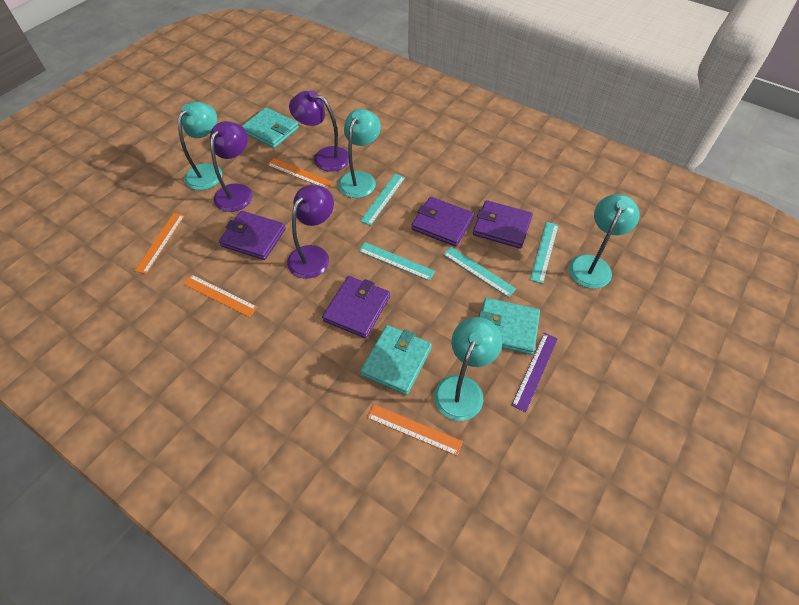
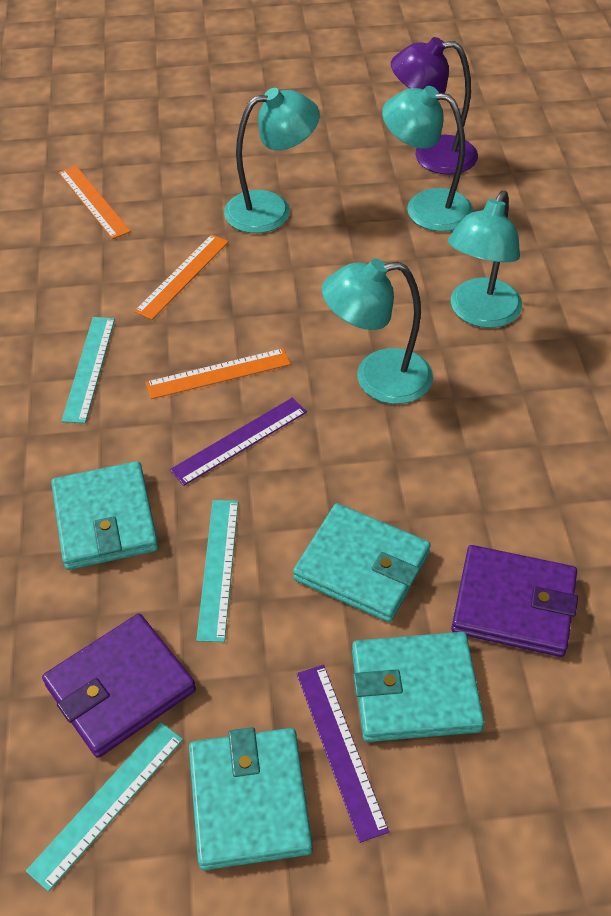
orange ruler: [135,213,185,274] [183,275,258,317] [267,158,332,189] [367,404,463,456] = 4 -> [58,166,131,239] [134,234,229,320] [145,348,291,399] = 3
purple lamp: [210,121,253,212] [287,185,334,279] [289,90,349,172] = 3 -> [391,37,478,175] = 1
purple ruler: [512,333,558,412] = 1 -> [170,398,307,486] [297,665,389,843] = 2
purple wallet: [219,211,286,260] [322,276,390,338] [412,197,474,247] [473,200,533,249] = 4 -> [42,614,196,758] [451,545,578,657] = 2
turquoise ruler: [359,242,435,281] [360,174,405,226] [443,247,516,297] [530,222,559,284] = 4 -> [26,722,183,892] [62,317,115,424] [196,500,238,642] = 3
turquoise wallet: [242,107,299,148] [360,325,432,395] [479,298,540,355] = 3 -> [51,461,158,570] [189,727,313,870] [293,503,431,622] [352,632,485,742] = 4

